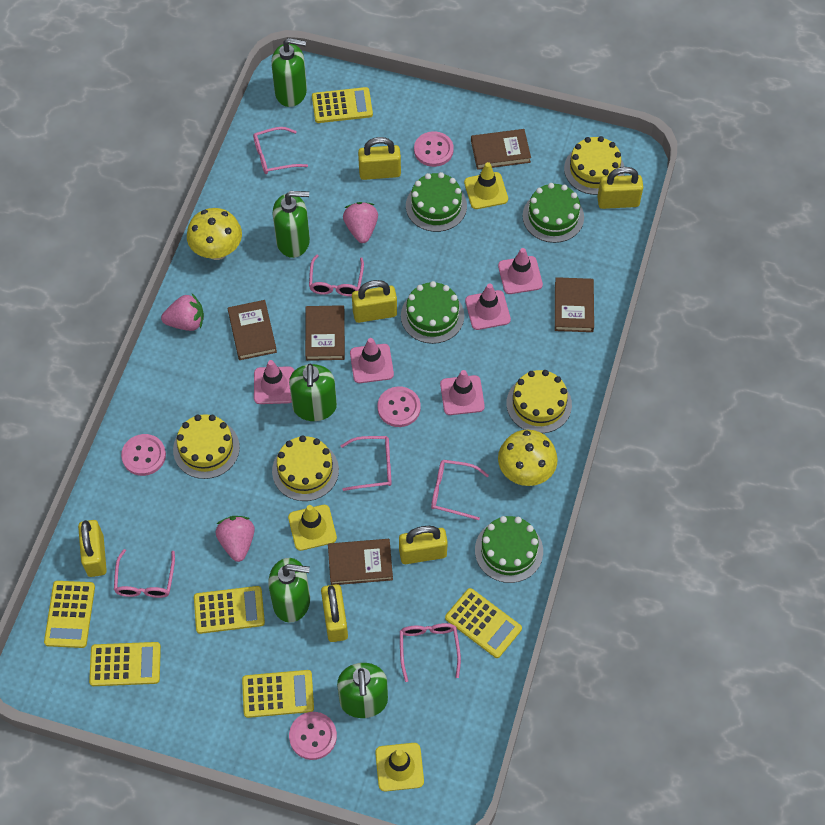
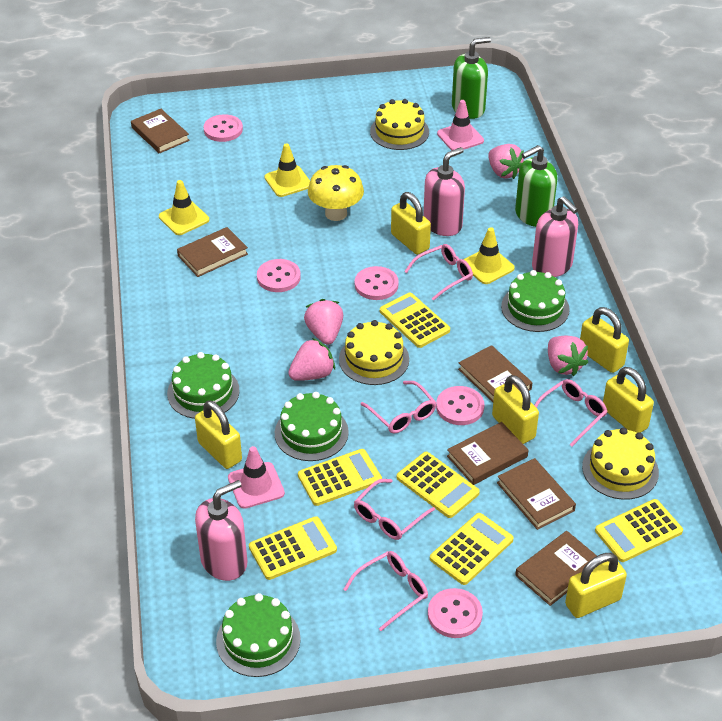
brown book: [228,300,277,360] [305,305,345,361] [328,539,393,585] [471,129,531,170] [555,277,594,332] = 5 -> [131,109,190,154] [177,227,248,277] [447,422,528,485] [458,345,532,402] [497,458,576,530] [515,531,597,606] = 6
green soap dispenser: [268,558,310,622] [271,38,307,107] [273,191,310,258] [289,364,337,421] [337,663,388,718] = 5 -> [452,37,491,119] [515,145,557,227] = 2
pink button: [121,434,166,476] [289,712,337,760] [378,386,421,427] [414,131,454,167] = 4 -> [204,114,243,142] [257,259,301,292] [355,266,399,300] [428,588,483,638] [436,386,484,425] = 5
pink glasses: [114,549,175,598] [253,127,308,174] [309,254,364,296] [340,436,392,491] [400,623,461,682] [431,460,489,520] = 6 -> [343,551,428,631] [354,479,435,540] [361,381,437,433] [404,244,473,301] [534,379,608,446] = 5
pink soap dispenser: none = 0 -> [195,480,247,581] [423,147,465,236] [532,196,578,277] = 3
pink strawberry: [161,294,204,331] [215,516,255,562] [343,202,378,243] = 3 -> [288,338,335,381] [304,299,343,345] [488,144,524,179] [548,336,588,376] = 4
pink traffic cone: [254,360,294,404] [350,338,394,383] [440,370,485,415] [465,284,511,330] [498,248,543,294] = 5 -> [228,446,285,509] [437,100,484,151] = 2
yellow cake: [173,414,240,479] [272,435,339,501] [507,370,572,433] [564,136,625,195] = 4 -> [339,320,409,385] [370,99,429,150] [582,427,659,500] = 3
yellow mushroom: [187,208,242,260] [498,430,558,486] = 2 -> [308,165,364,221] = 1

